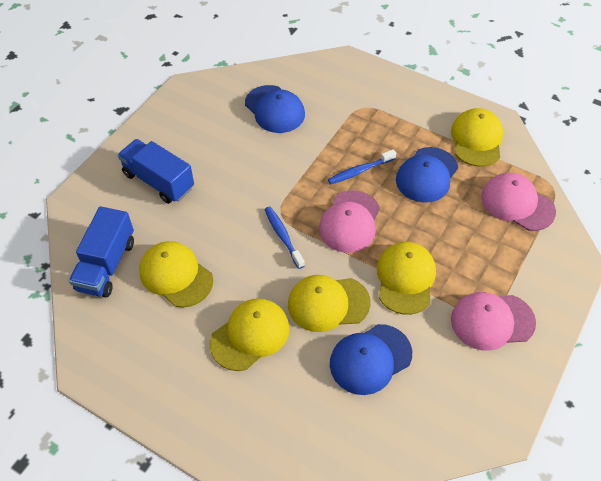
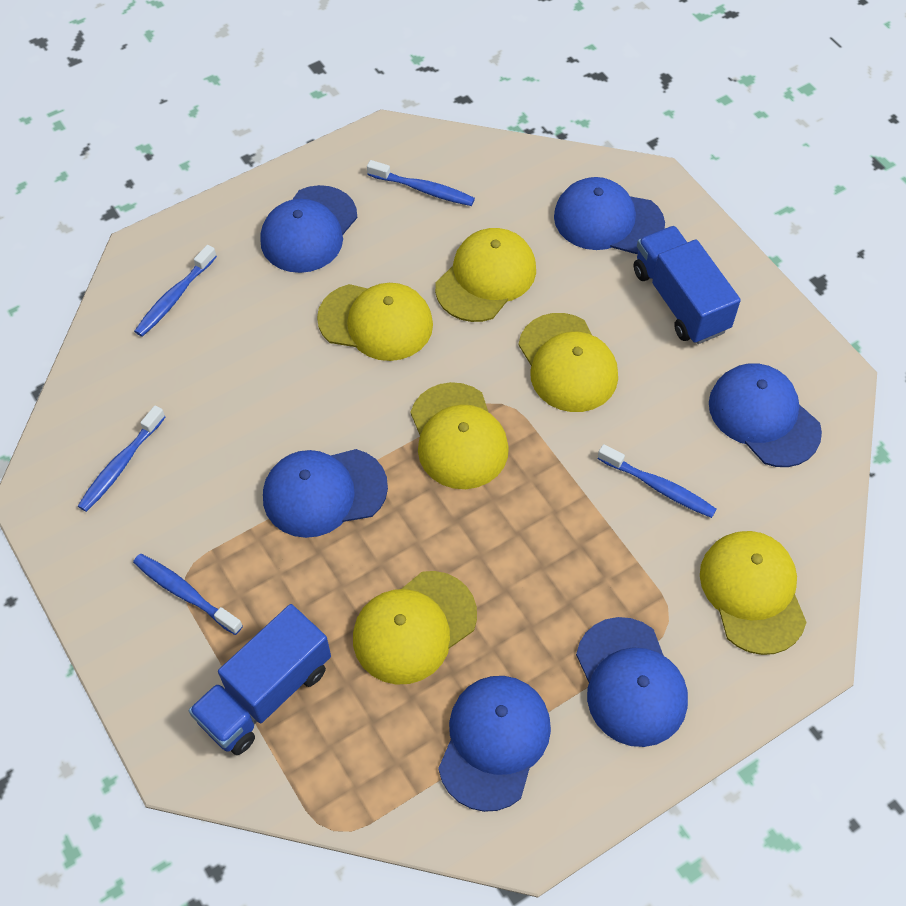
blue cap: [245,85,305,133] [330,324,412,395] [396,147,458,203] = 3 -> [260,185,357,273] [263,449,388,538] [438,676,551,812] [554,177,665,254] [576,617,688,747] [709,363,822,467] = 6
blue toothbrush: [264,207,305,269] [328,149,396,184] = 2 -> [78,405,165,512] [133,554,243,635] [134,245,217,337] [367,160,475,206] [598,444,717,518] = 5
pink cap: [319,190,380,253] [451,292,536,351] [481,173,556,231] = 3 -> none = 0
yellow cap: [139,241,213,308] [210,298,290,371] [288,275,371,332] [377,242,436,315] [451,108,503,167] = 5 -> [317,283,433,361] [353,571,477,685] [411,382,509,489] [435,228,536,322] [518,313,618,412] [700,531,807,655] = 6

